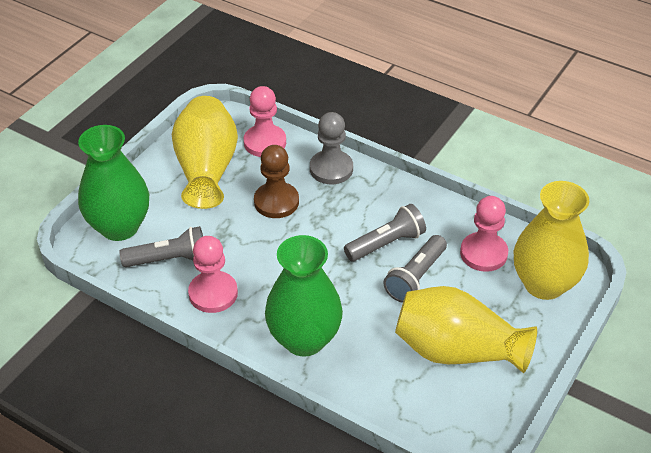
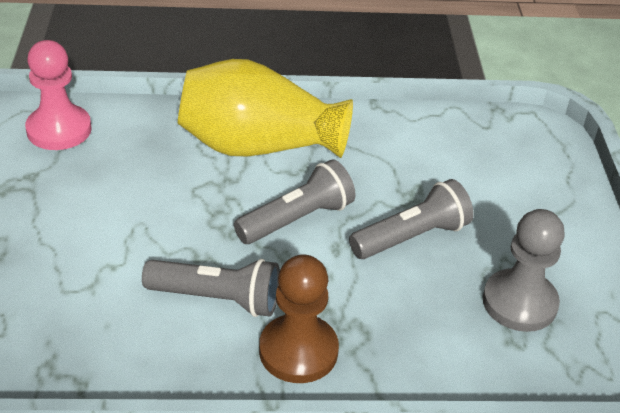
green vase: [78,125,149,241] [265,235,343,357] = 2 -> none = 0
pink pawn: [188,236,238,313] [244,86,286,157] [460,196,508,272] = 3 -> [25,40,92,150] = 1
yellow vase: [172,96,238,209] [395,286,537,373] [514,181,589,300] = 3 -> [178,59,353,158] = 1

